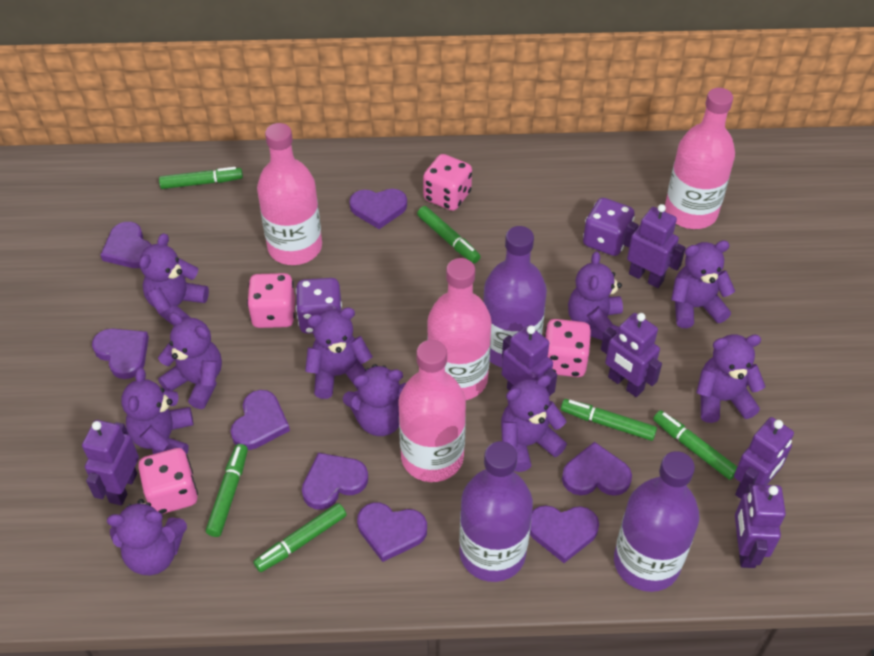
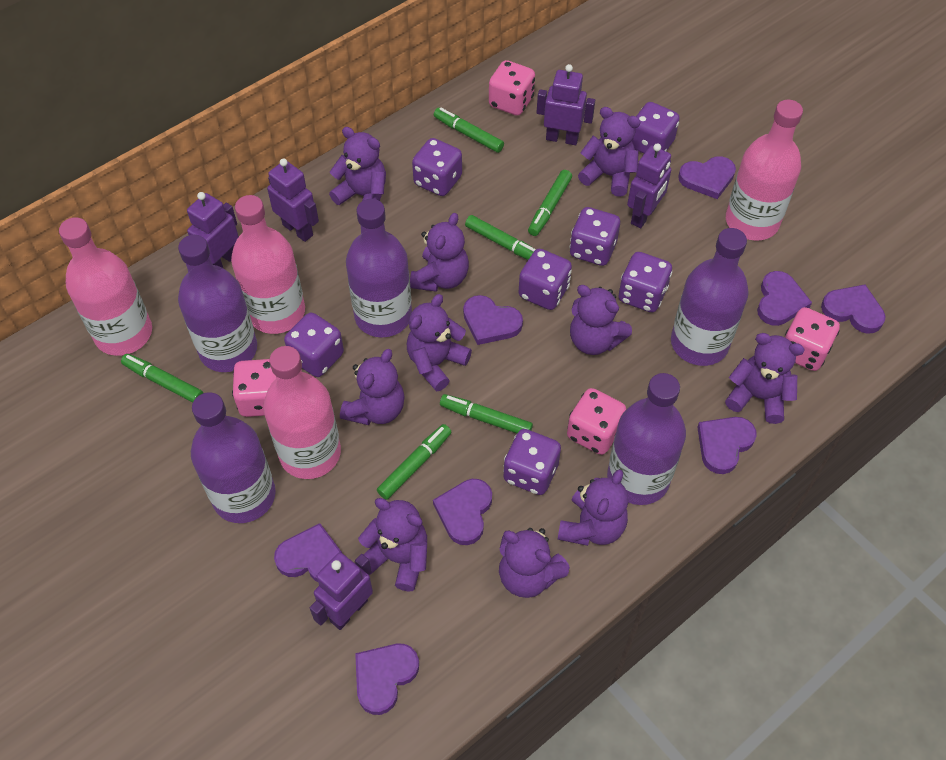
purple bottle: [459,441,533,582] [483,226,547,368] [614,451,699,592] = 3 -> [178,235,257,372] [191,392,276,523] [346,199,412,337] [607,373,686,505] [671,228,749,366] = 5
purple dice: [296,278,342,334] [583,198,635,256] = 2 -> [284,313,344,377] [412,138,462,196] [503,429,561,495] [519,249,572,310] [570,207,620,266] [618,252,672,312] [632,102,680,154] = 7
purple robot: [82,420,139,506] [502,325,557,396] [601,313,662,397] [624,204,686,288] [734,417,794,499] [735,484,786,568] = 6 -> [187,192,239,268] [267,158,319,242] [310,552,373,630] [537,64,595,145] [627,143,671,228] = 5

